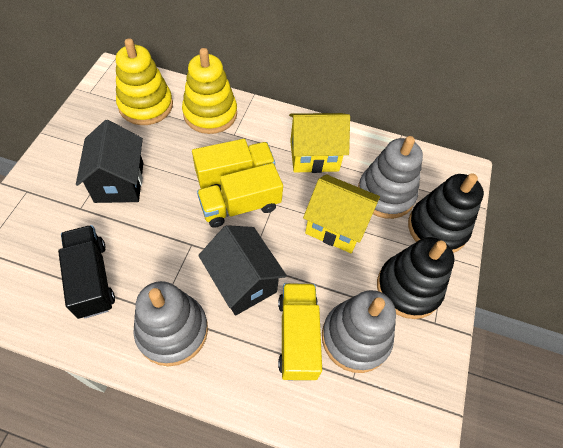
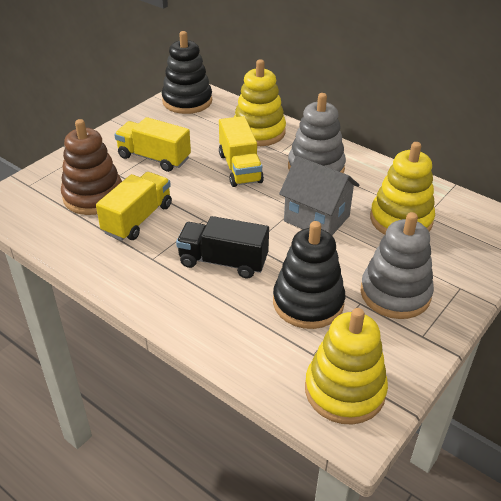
black house: [76,120,143,203] [198,225,287,316] = 2 -> none = 0
brown stacking toy: none = 0 -> [61,119,122,215] = 1
grey house: none = 0 -> [279,156,359,235] = 1
grey stacking toy: [134,281,208,366] [322,290,396,373] [358,136,423,219] = 3 -> [288,93,346,173] [361,212,434,319] = 2
yellow house: [289,113,350,173] [303,174,380,253] = 2 -> none = 0
yellow stacking toy: [116,38,173,125] [182,48,237,134] = 2 -> [234,59,286,146] [305,308,388,425] [370,142,435,235] = 3

